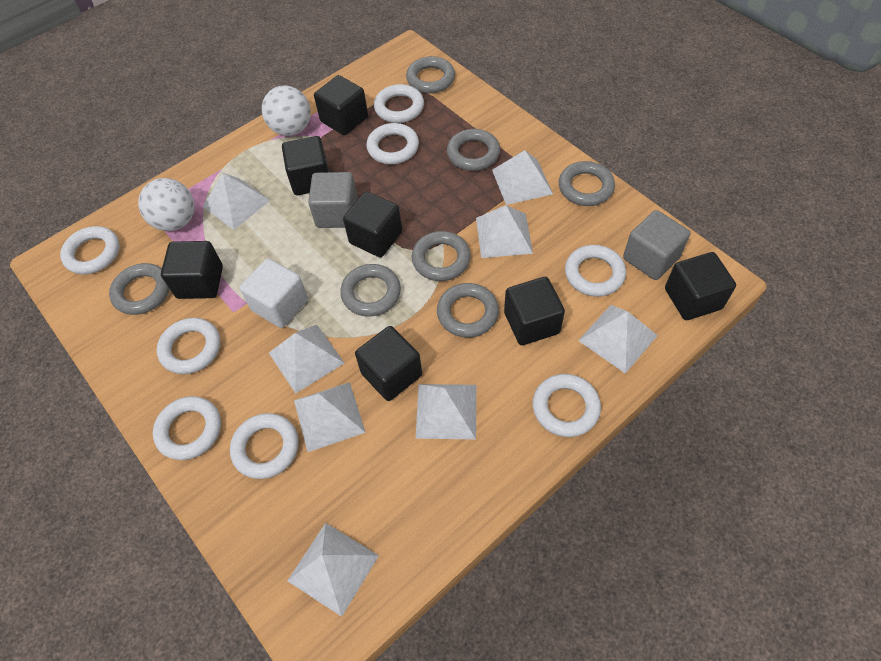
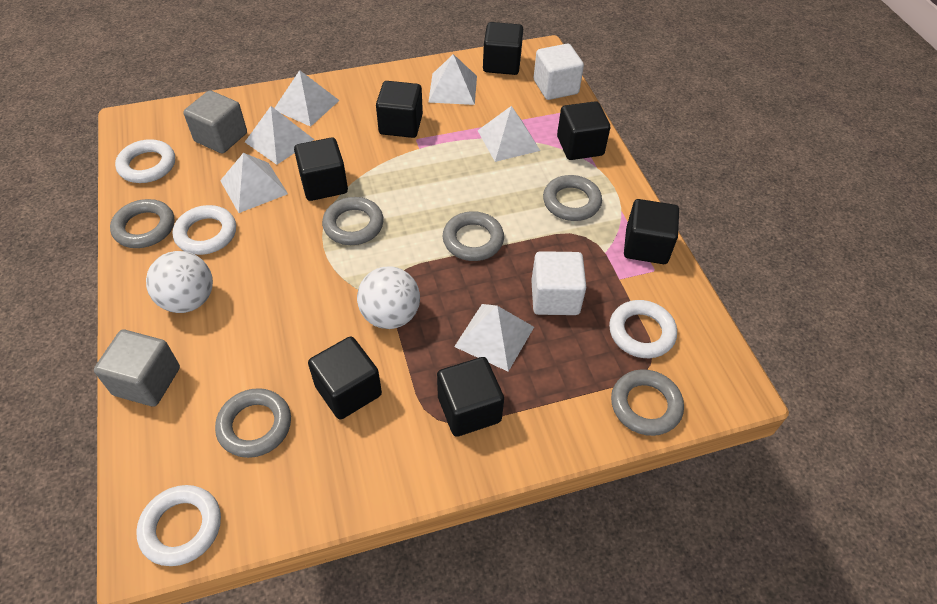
grey ring: [109,263,169,315] [340,264,401,317] [406,56,455,93] [412,231,471,281] [437,283,499,338] [447,129,500,171] [559,161,615,206] = 7 -> [110,199,175,248] [215,388,291,458] [322,197,384,245] [443,211,504,261] [543,175,602,221] [611,369,684,436] = 6
white cube: [240,258,308,328] = 1 -> [531,251,587,315] [534,44,584,100] = 2
white pyramid: [202,173,270,230] [269,324,344,394] [287,523,379,617] [294,382,366,452] [416,384,476,440] [476,205,533,258] [492,150,553,205] [578,305,658,374] = 8 -> [220,153,288,213] [245,106,314,165] [274,70,340,127] [428,54,477,105] [454,304,534,372] [477,106,540,162] = 6
white ring: [60,226,120,274] [153,396,221,460] [157,318,220,374] [230,413,299,479] [366,123,419,164] [374,84,424,123] [533,374,601,437] [565,245,626,297] = 8 -> [115,139,175,183] [136,485,221,566] [173,205,236,255] [609,300,677,358] = 4

